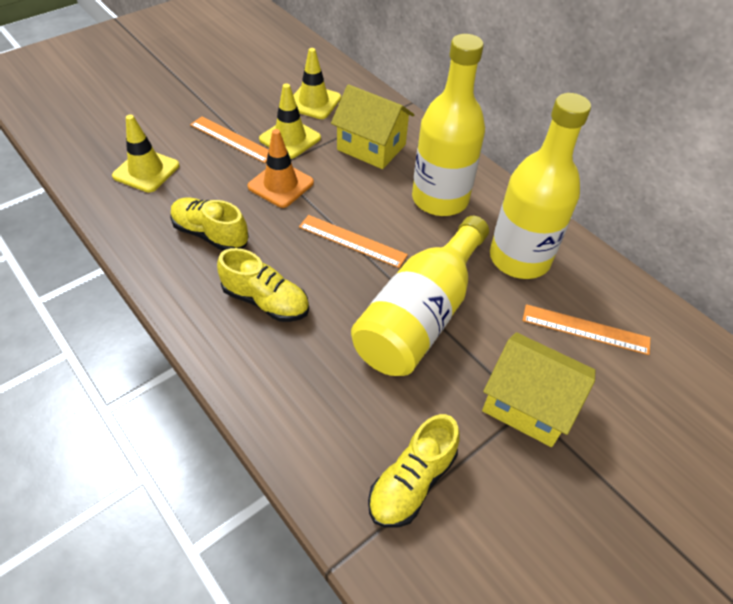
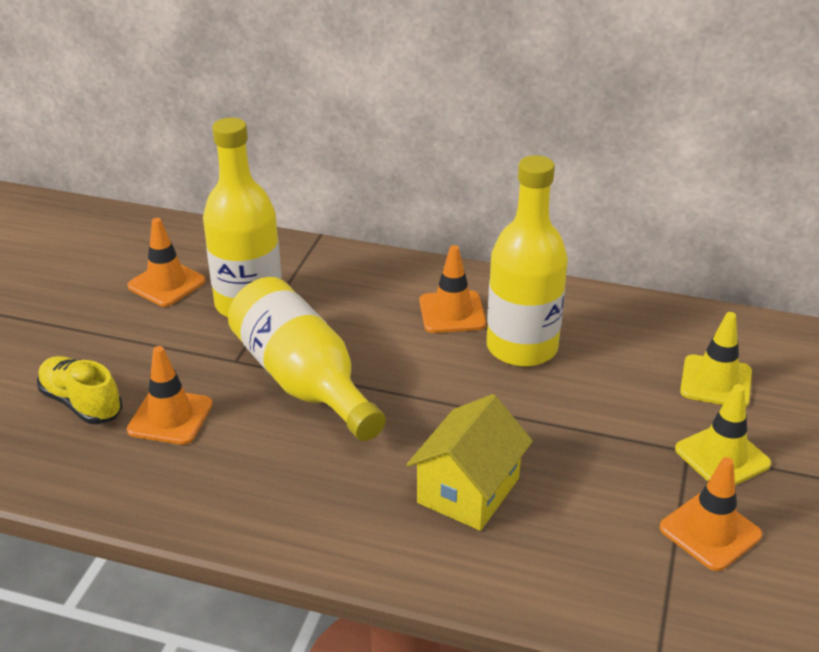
orange ruler: [190,116,269,163] [299,215,408,268] [522,304,650,355] = 3 -> none = 0
orange traffic cone: [247,129,314,208] = 1 -> [127,218,206,307] [127,346,212,445] [419,245,486,333] [660,457,762,571] = 4
yellow house: [331,84,414,169] [482,332,596,447] = 2 -> [406,394,533,531] = 1
yellow shoe: [170,198,249,251] [217,248,309,322] [368,414,460,528] = 3 -> [37,356,122,424] = 1
yellow traffic cone: [112,114,179,192] [259,83,321,159] [293,48,341,119] = 3 -> [675,384,771,485] [680,312,752,407] = 2

